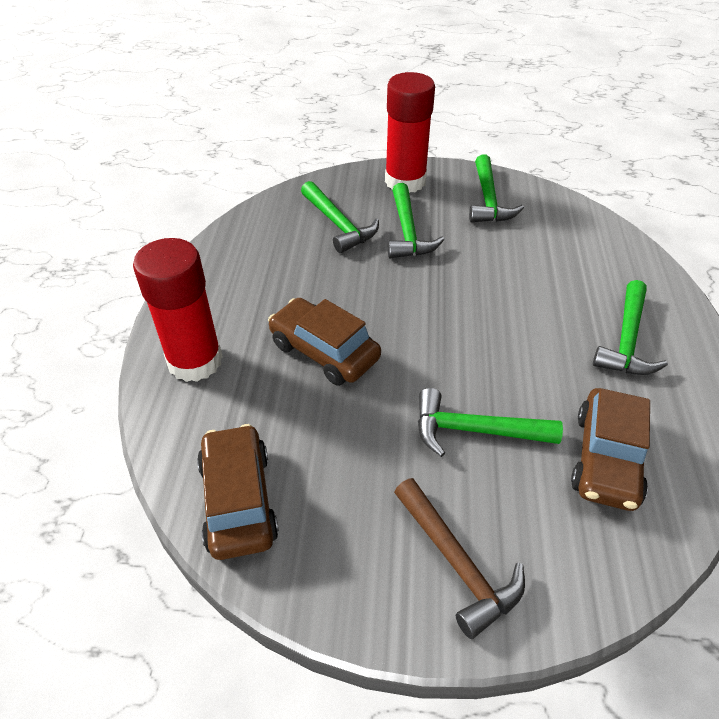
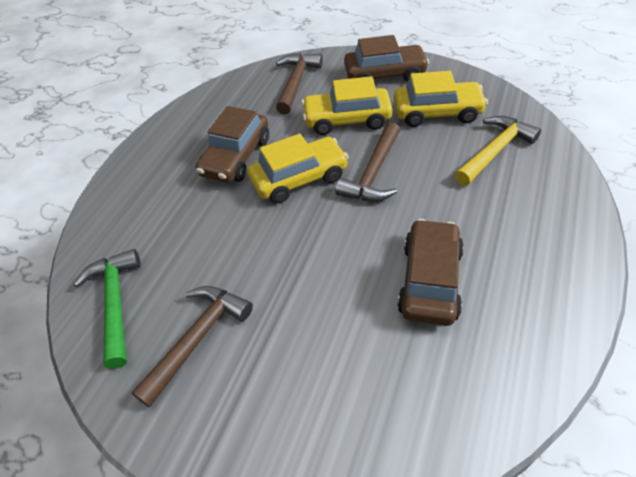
brown hammer: [394,478,525,639] = 1 -> [131,286,253,407] [276,53,323,114] [335,122,400,201] = 3
green hammer: [301,181,379,253] [388,183,444,258] [418,388,563,457] [469,155,524,222] [593,280,668,375] = 5 -> [73,249,141,369] = 1
red glue stick: [133,238,223,382] [385,72,435,193] = 2 -> none = 0
yellow car: none = 0 -> [248,134,349,204] [301,76,393,135] [393,71,488,127] = 3
yellow hammer: none = 0 -> [455,116,541,186] = 1

